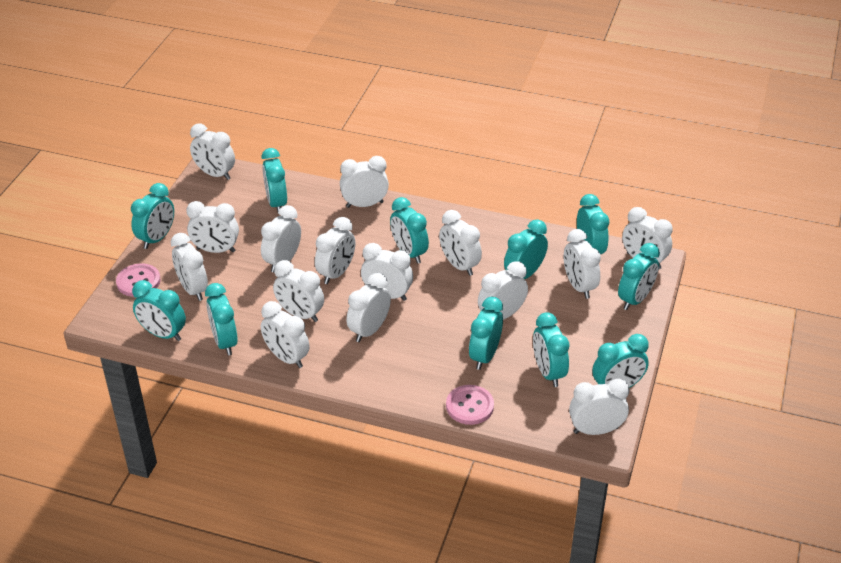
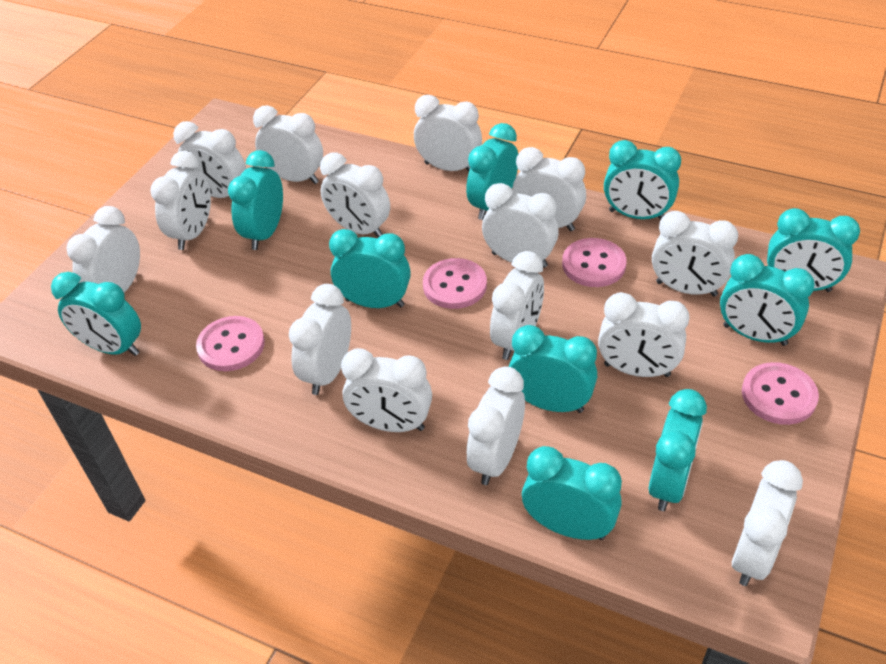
pink button: [116,263,161,297] [446,385,494,425] = 2 -> [196,316,265,371] [423,258,487,309] [562,238,627,287] [742,362,819,425] = 4
turquoise clock: [131,183,174,249] [132,280,186,341] [205,283,238,356] [261,148,287,212] [390,197,429,264] [469,297,503,370] [504,219,548,279] [533,312,570,387] [577,194,609,254] [592,334,649,388] [618,243,660,310] = 11 -> [51,272,141,356] [228,150,283,250] [329,229,411,308] [466,123,518,220] [509,325,597,413] [522,446,622,540] [604,140,681,220] [649,389,707,511] [720,254,815,346] [767,208,860,292] = 10

